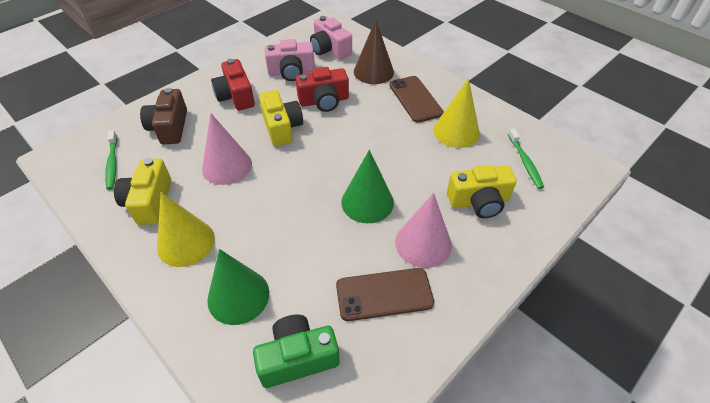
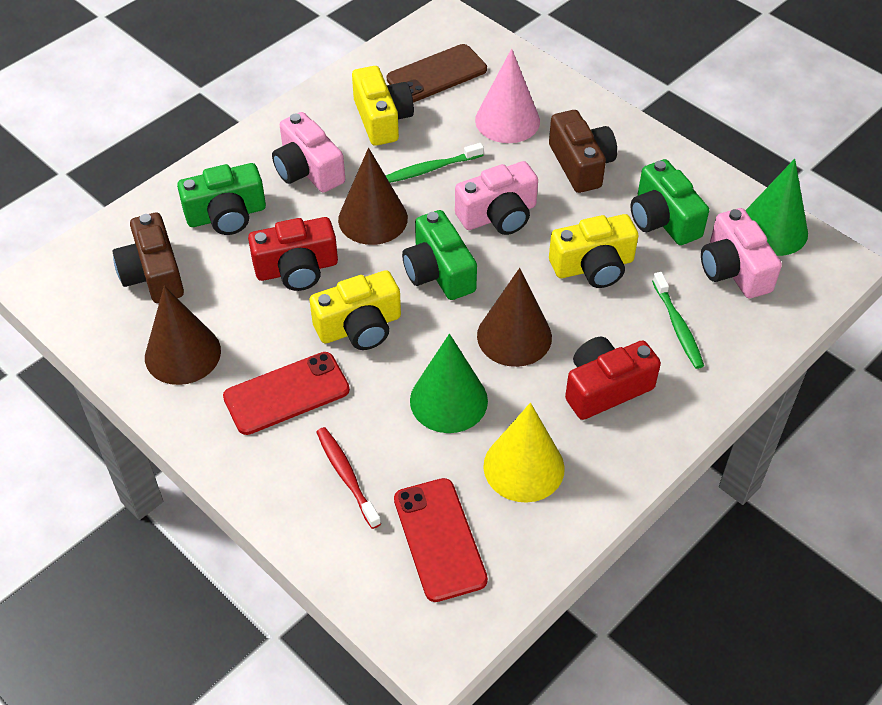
brown camera: [140,88,187,145] = 1 -> [113,213,184,303] [549,110,617,193] = 2
brown cone: [354,19,394,84] = 1 -> [145,286,221,385] [338,148,408,245] [477,268,552,367] = 3
brown phone: [336,268,434,321] [390,76,444,123] = 2 -> [387,44,487,103] = 1
green camera: [253,314,340,388] = 1 -> [177,163,266,235] [402,210,477,300] [630,159,709,245] = 3
pink camera: [265,39,315,81] [310,16,352,60] = 2 -> [272,112,345,193] [455,161,538,235] [701,208,782,298] = 3
pink cone: [202,113,252,185] [395,193,452,268] = 2 -> [475,49,540,143] = 1
red phone: none = 0 -> [223,352,350,435] [394,478,488,602] = 2
red toothbrush: none = 0 -> [317,427,381,529] = 1
yellow cone: [157,192,215,267] [433,78,480,148] = 2 -> [483,403,565,503] = 1

